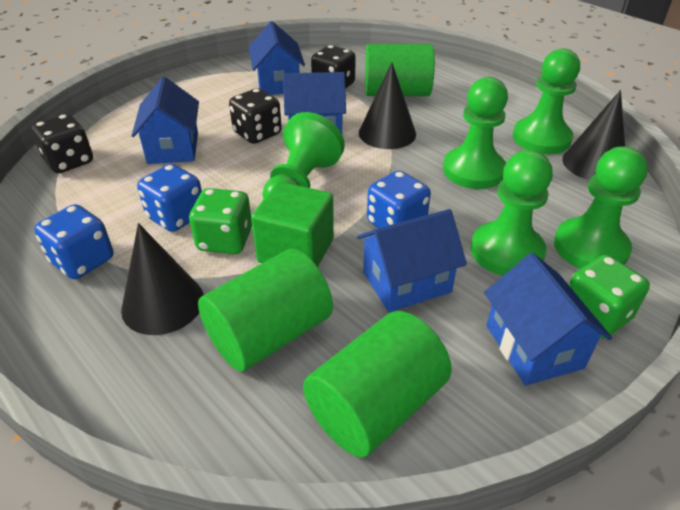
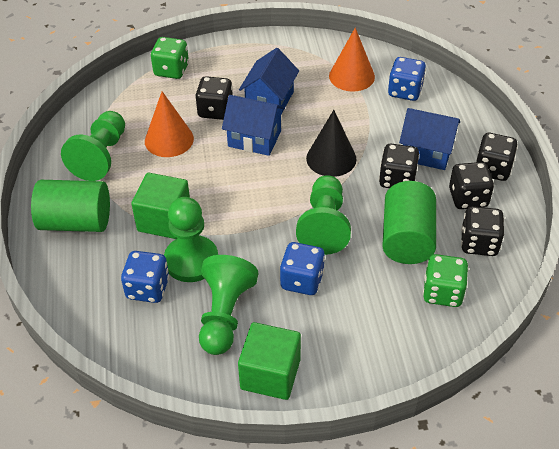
black cone: [121,223,204,335] [359,62,416,149] [562,90,625,180] = 3 -> [306,110,357,177] = 1
black dice: [31,114,93,173] [229,88,282,144] [311,45,356,89] = 3 -> [195,76,233,120] [379,144,420,188] [449,162,494,209] [461,206,504,256] [476,133,518,181] = 5
blue house: [131,77,199,164] [248,21,305,95] [283,72,346,134] [357,209,467,312] [484,253,612,386] = 5 -> [222,95,285,156] [239,48,299,114] [399,108,460,170] = 3
green cube: [251,181,334,267] = 1 -> [131,173,190,239] [238,322,301,400] = 2
green cylinder: [198,249,333,372] [303,311,452,457] [365,44,435,96] = 3 -> [31,180,110,232] [382,181,436,264] = 2
green pawn: [262,112,345,199] [443,77,508,189] [471,150,553,276] [513,49,580,154] [554,147,648,269] = 5 -> [61,111,125,181] [164,197,218,282] [199,255,258,355] [296,175,351,255] = 4
orange cone: none = 0 -> [145,91,194,157] [329,28,375,92] = 2

